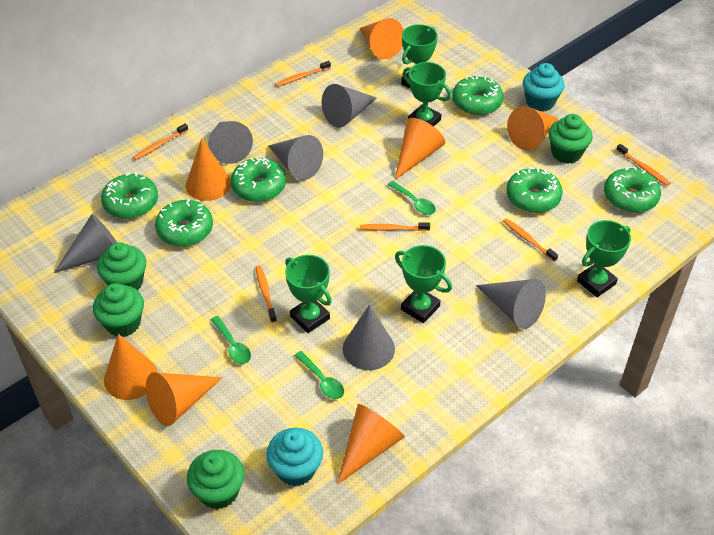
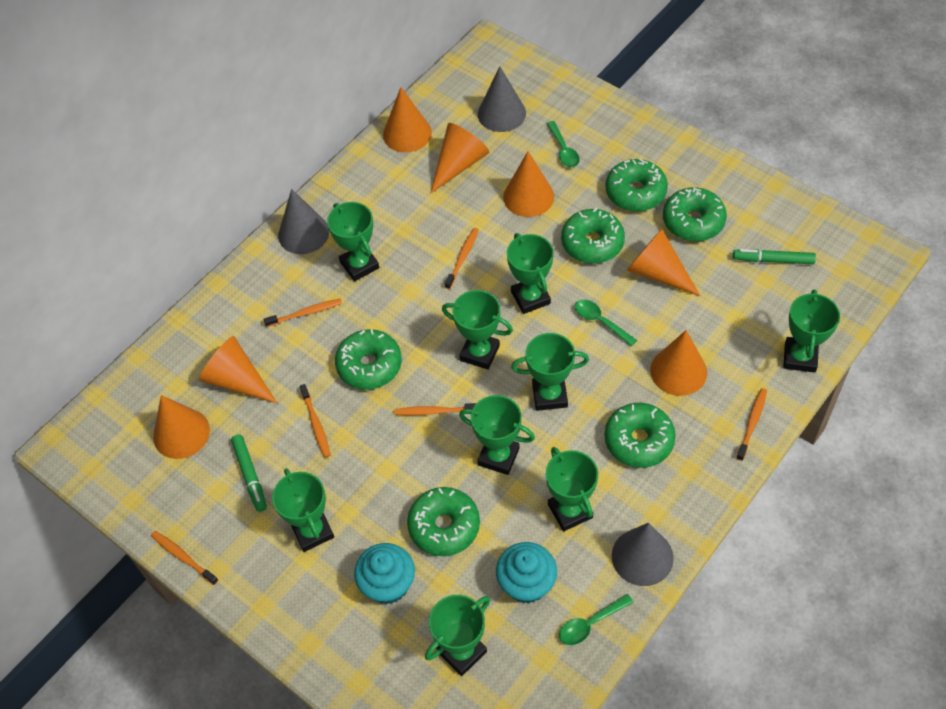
green cupcake: [93,283,144,337] [97,242,146,290] [187,450,245,509] [548,114,592,163] = 4 -> none = 0
green marker: none = 0 -> [231,434,267,512] [733,249,816,264] = 2
green trophy: [285,255,332,333] [395,245,452,323] [401,24,438,89] [403,62,451,127] [577,220,631,297] = 5 -> [272,468,334,552] [327,202,379,281] [425,595,490,676] [442,290,513,369] [459,395,535,475] [507,233,554,314] [511,333,589,411] [546,447,598,532] [783,289,840,373] = 9
grey cone: [54,214,117,273] [208,121,253,164] [269,135,323,180] [322,84,377,128] [343,305,395,370] [476,279,546,329] = 6 -> [278,189,329,254] [478,66,526,132] [612,523,674,586] = 3

